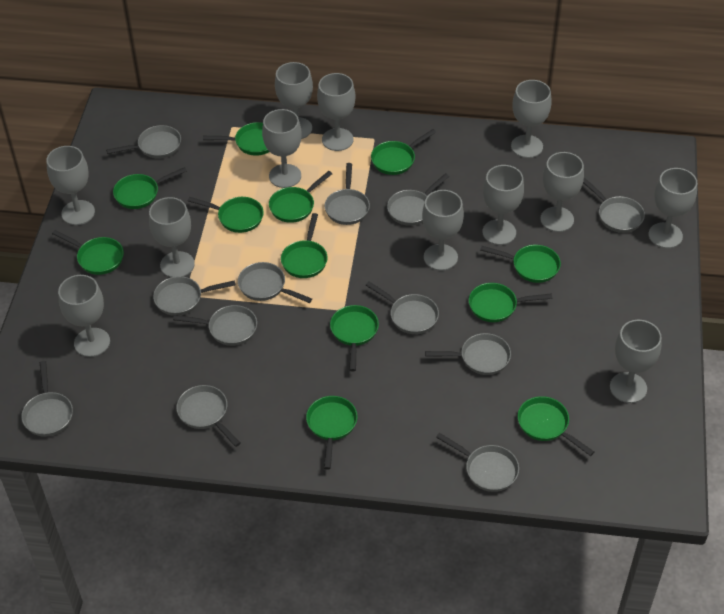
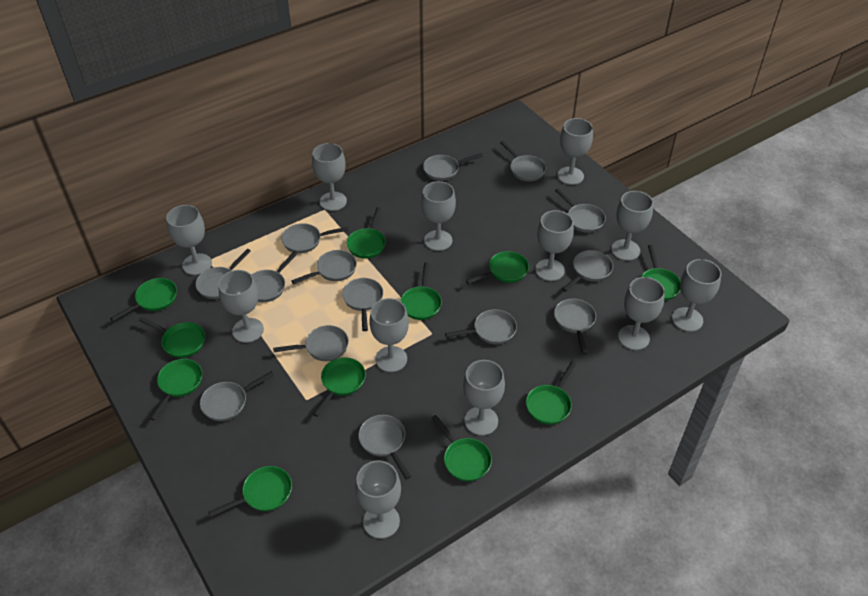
green pan: [52,230,124,275] [113,167,187,209] [188,197,264,233] [203,122,269,156] [269,171,332,223] [281,213,328,278] [306,396,357,470] [330,305,379,371] [371,129,436,175] [469,283,552,322] [480,245,561,283] [518,396,594,456] = 12 -> [110,278,177,321] [139,317,205,358] [150,359,202,421] [208,466,292,517] [313,357,366,417] [347,207,386,259] [400,262,442,320] [432,415,492,482] [466,251,529,284] [526,362,576,425] [641,245,680,301] = 11
grey pan: [21,361,73,437] [106,125,181,159] [153,276,235,316] [173,305,257,346] [176,385,241,447] [238,262,312,303] [325,163,370,225] [366,282,439,334] [387,173,449,226] [425,333,511,375] [436,433,519,492] [583,178,645,233] = 12 -> [195,249,251,299] [200,371,274,421] [251,251,298,302] [273,325,349,361] [282,223,349,253] [291,250,357,284] [342,278,383,331] [358,415,411,480] [423,153,483,181] [445,309,517,344] [500,141,546,181] [554,299,596,355] [555,188,606,233] [562,250,613,292] = 14

